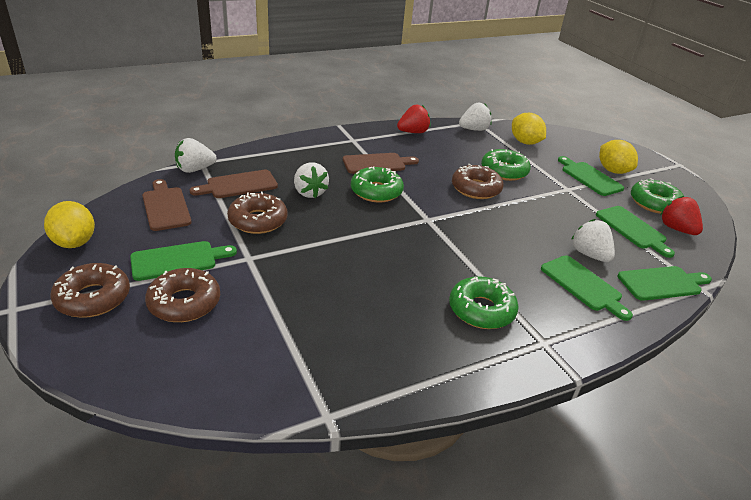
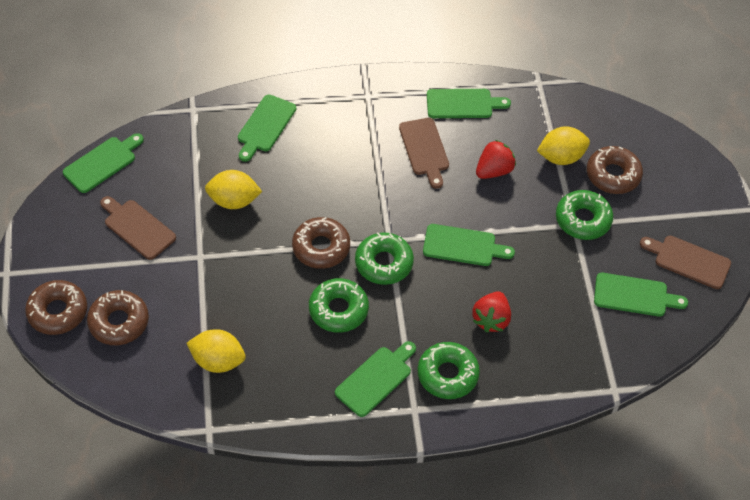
green cutting board: [130,241,237,281] [541,255,633,321] [558,156,624,196] [596,206,675,258] [617,266,712,301] = 5 -> [63,133,144,193] [238,95,296,162] [335,341,416,417] [423,224,515,266] [427,89,511,118] [594,273,688,317] = 6
white strawberry: [175,138,217,173] [294,163,329,198] [459,103,492,131] [571,219,615,262] = 4 -> none = 0

